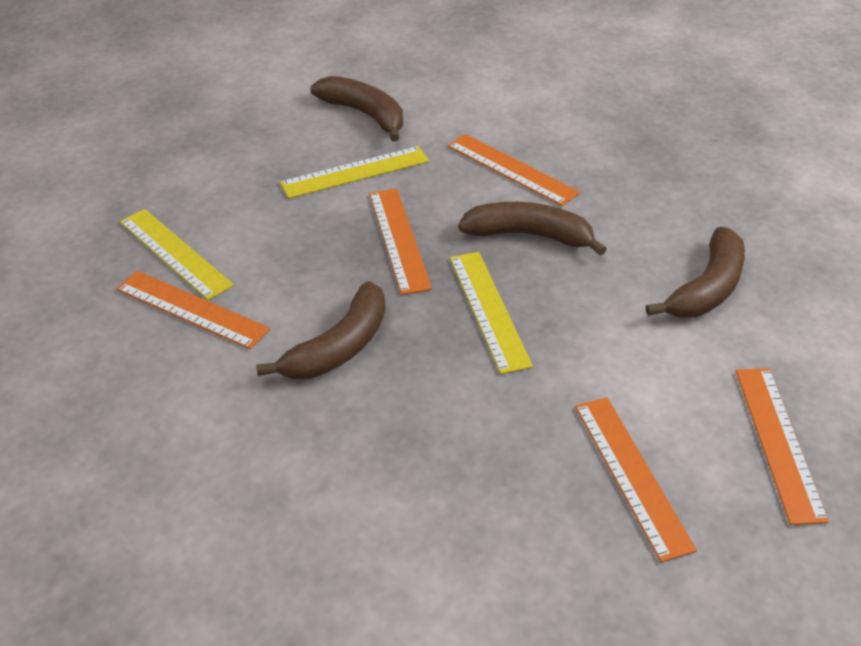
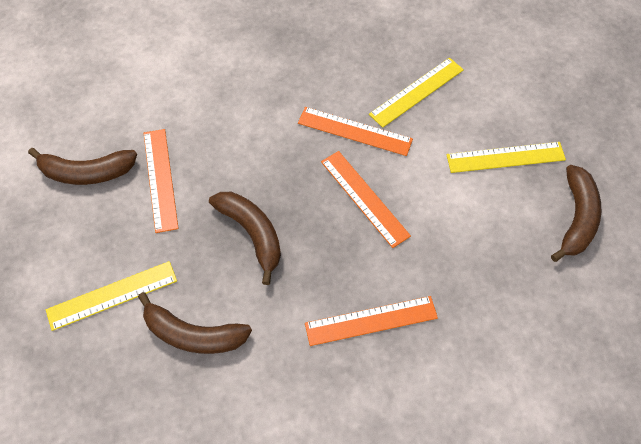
orange ruler: [116,271,270,349] [369,188,432,295] [447,134,580,206] [575,397,697,562] [736,368,829,525] = 5 -> [144,129,179,233] [298,107,413,156] [305,296,438,346] [321,151,411,248] = 4

